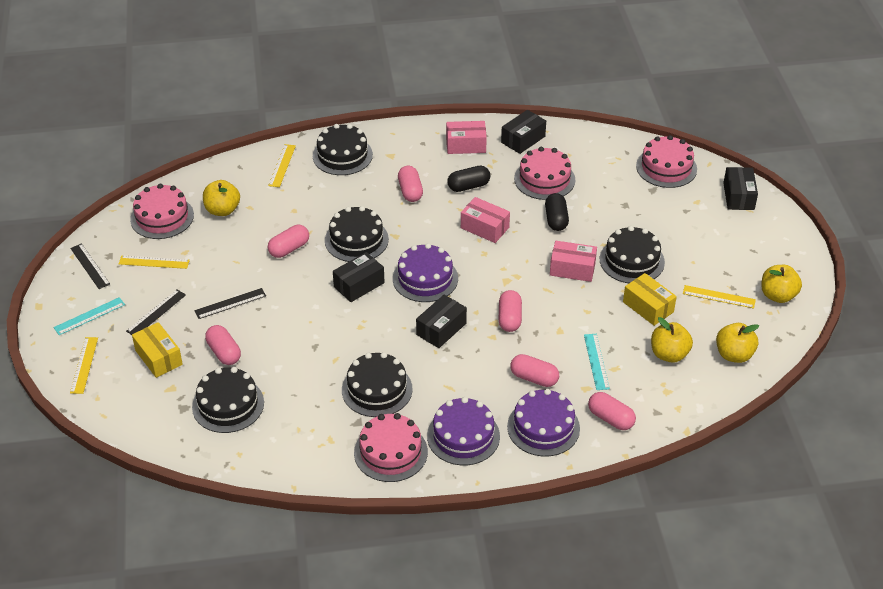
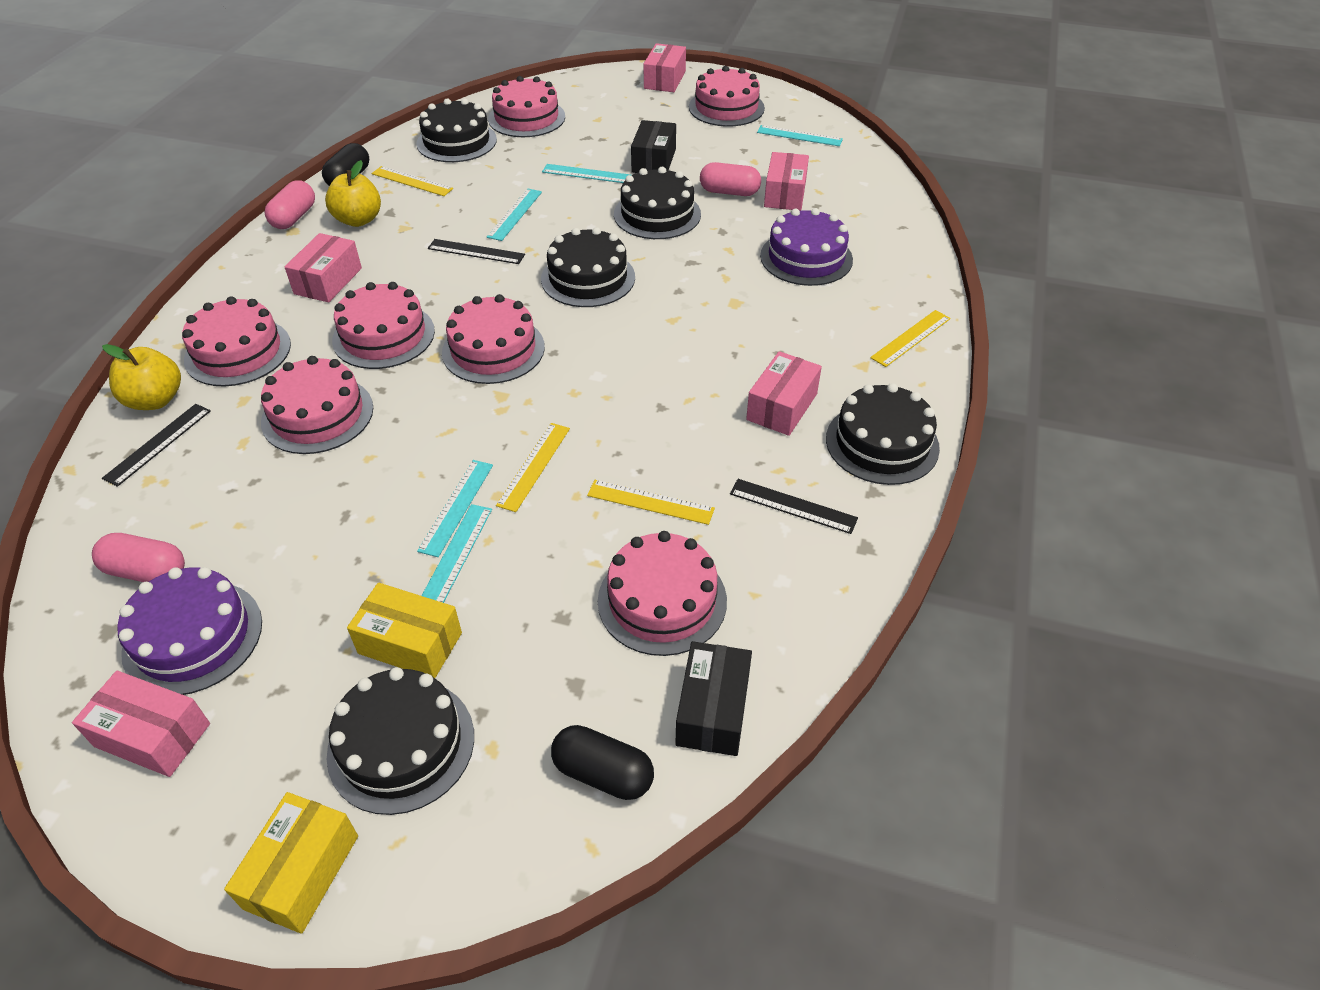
black box: [333,252,385,302] [416,295,467,348] [501,110,546,154] [723,167,758,210] = 4 -> [631,120,676,173] [675,641,752,756] = 2
pink box: [446,121,487,154] [461,197,510,243] [550,241,597,282] = 3 -> [72,670,210,777] [284,233,362,303] [643,43,686,92] [746,351,822,436] [764,152,809,211] = 5
pink cake: [130,184,194,239] [354,413,428,482] [514,147,575,200] [636,135,697,188] = 4 -> [182,296,291,386] [261,356,373,454] [332,282,435,369] [442,294,545,384] [488,76,565,137] [598,531,727,656] [689,66,765,127] = 7
pink capsule: [205,325,241,365] [268,225,309,258] [398,166,423,202] [499,290,522,332] [510,354,559,387] [588,392,636,430] = 6 -> [92,533,185,582] [265,180,315,229] [700,162,761,196] = 3
purple cake: [393,243,458,302] [427,397,500,465] [507,389,580,457] = 3 -> [117,567,262,695] [760,208,853,286] = 2
turquoise ruler: [53,297,125,335] [584,334,610,390] = 2 -> [417,460,493,557] [421,504,492,603] [487,188,542,241] [542,164,631,183] [757,125,843,146] = 5
yellow apple: [203,180,240,216] [651,317,693,363] [716,323,759,363] [761,265,802,303] = 4 -> [102,344,181,410] [325,160,381,227] = 2

